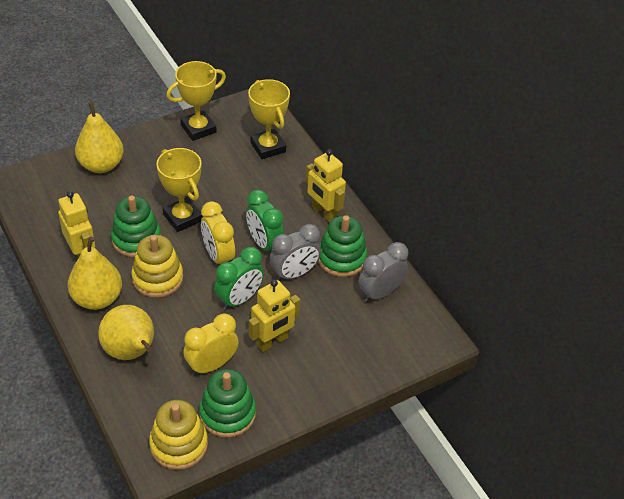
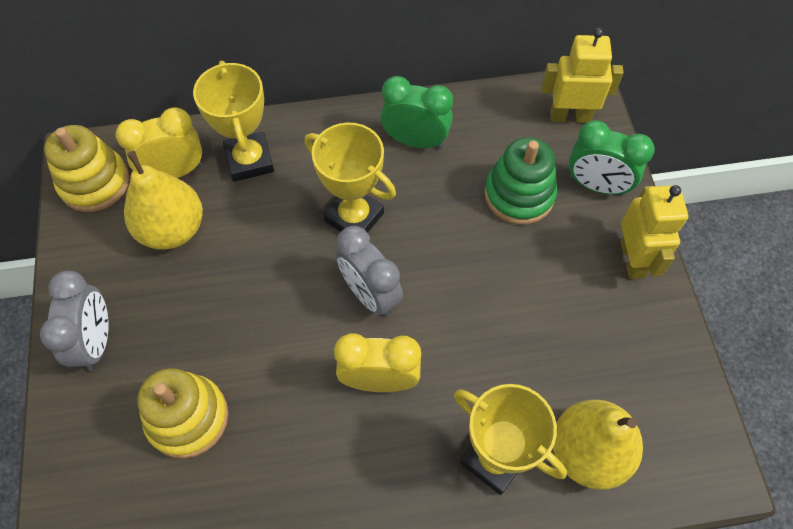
green stacking toy: [111,196,161,257] [199,369,256,438] [318,215,367,277] = 3 -> [484,137,557,225] = 1
yellow pear: [68,237,122,310] [75,102,124,173] [98,305,154,360] = 3 -> [124,151,203,250] [553,400,643,490] = 2
yellow robot: [58,191,95,258] [249,279,300,352] [306,149,346,223] = 3 -> [541,28,624,123] [621,185,688,279] = 2

